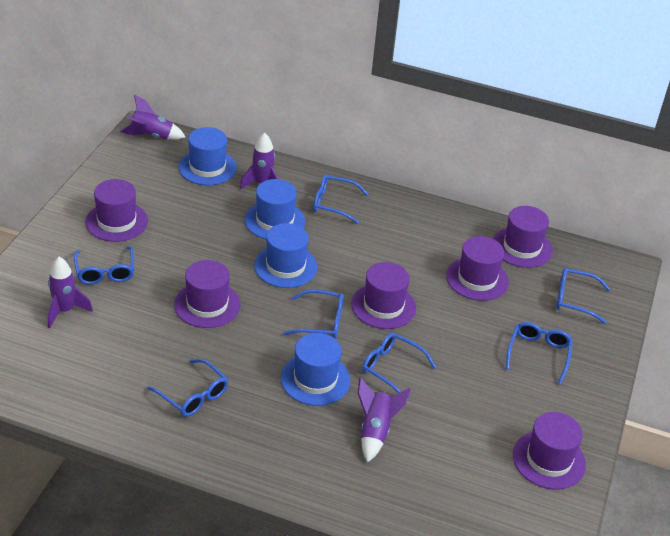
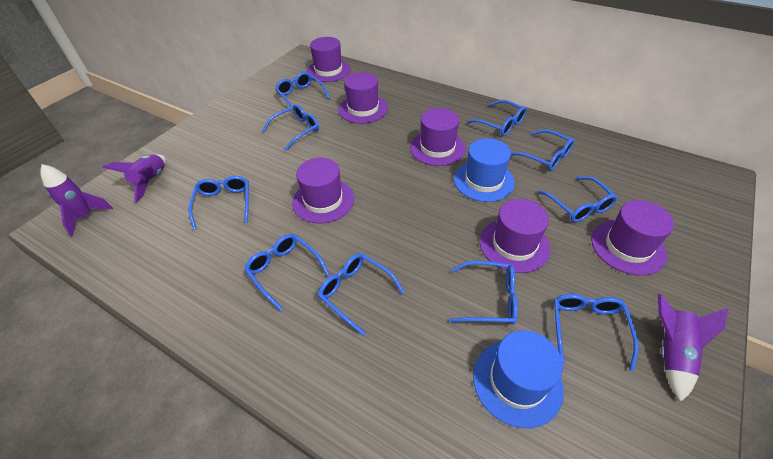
blue glasses: [74,246,134,285] [147,359,229,417] [283,289,344,339] [313,174,369,224] [362,332,437,400] [506,322,573,384] [556,268,610,324] = 7 -> [189,176,249,230] [244,234,330,311] [262,104,319,151] [275,72,330,107] [318,253,405,336] [450,261,518,325] [467,100,527,136] [511,129,574,171] [538,176,618,222] [554,294,638,371] = 10
blue hat: [179,127,237,185] [245,179,305,239] [254,223,318,288] [281,333,351,406] = 4 -> [454,138,515,202] [473,330,564,428] = 2
purple rocket: [48,257,93,328] [120,94,185,140] [240,132,278,189] [358,377,411,463] = 4 -> [40,164,113,236] [102,154,166,203] [658,294,728,402] = 3

